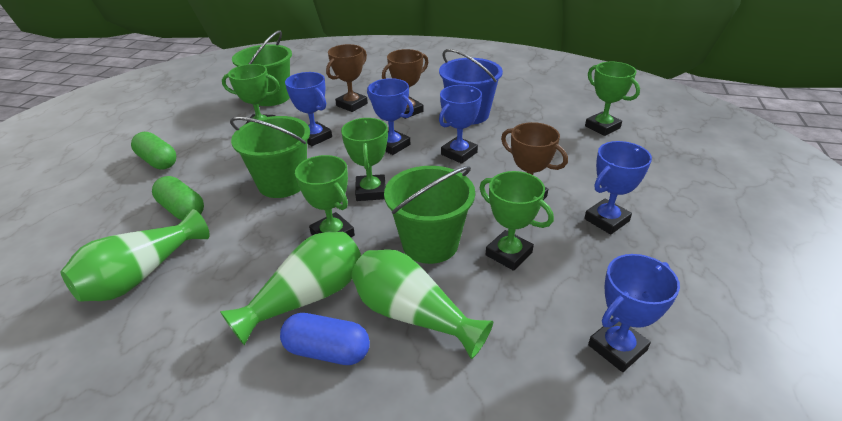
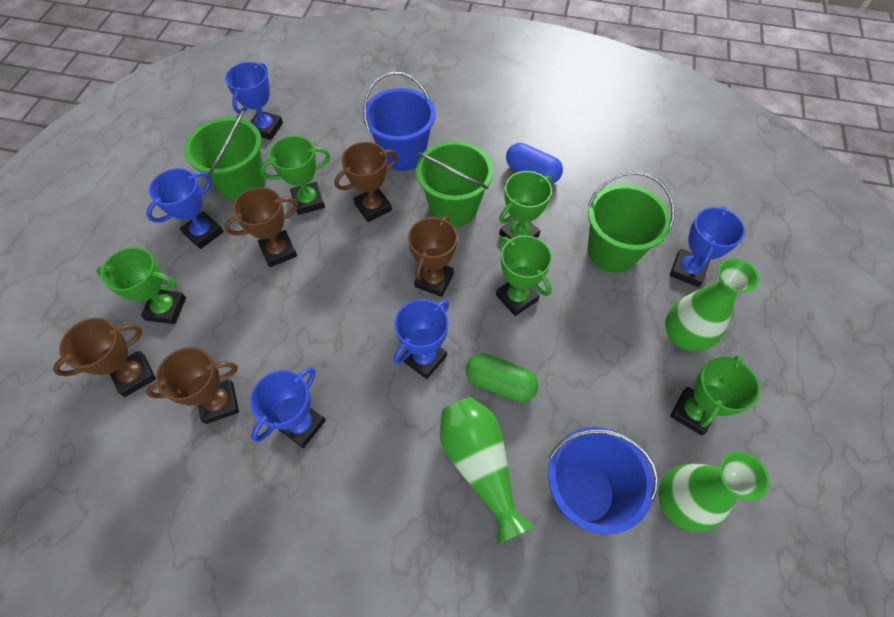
blue bucket: [439,49,503,125] = 1 -> [363,72,436,171] [548,427,658,535] = 2
brown trophy: [326,44,368,112] [382,49,429,119] [501,122,568,200] = 3 -> [53,318,156,397] [146,347,239,424] [225,187,298,267] [334,142,397,222] [408,216,457,297] = 5
green capsule: [131,132,176,170] [152,176,204,220] = 2 -> [466,353,539,402] = 1

